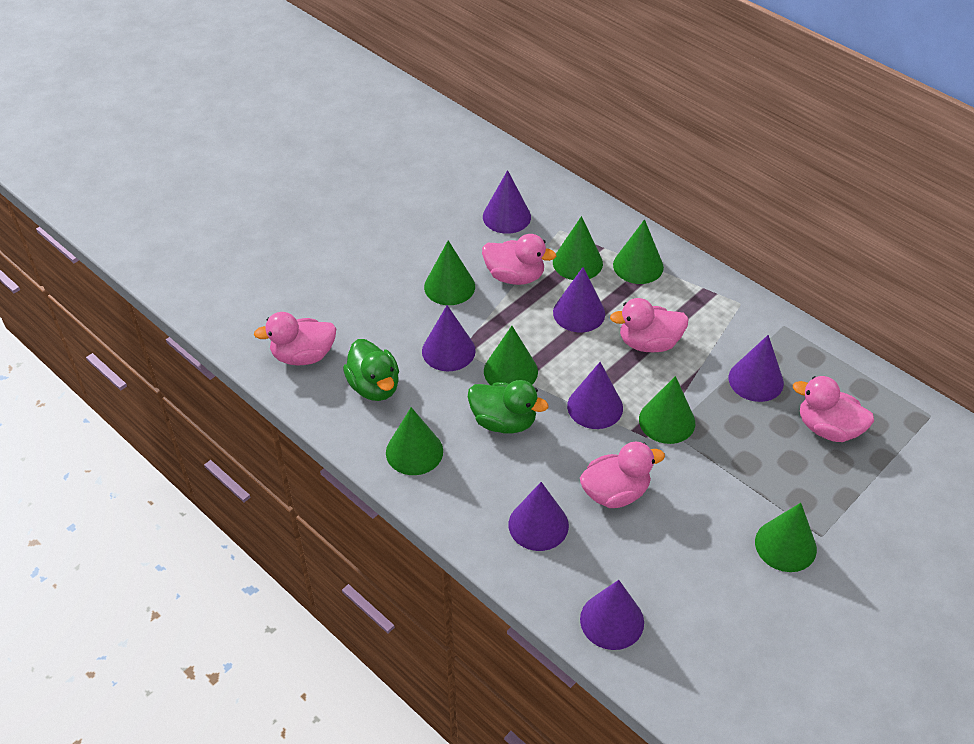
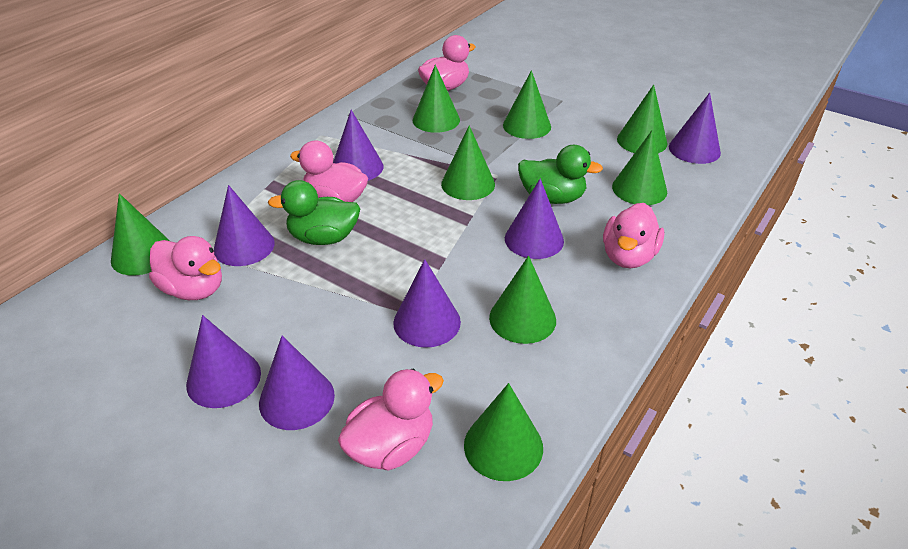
green cone: [386,407,443,475] [424,240,475,305] [484,326,538,385] [553,216,603,280] [613,219,664,284] [639,376,695,444] [755,503,817,572] = 7 -> [111,193,170,275] [413,65,460,133] [441,125,495,200] [464,383,543,481] [489,256,556,344] [503,70,551,139] [612,130,667,205] [617,85,667,153] = 8

